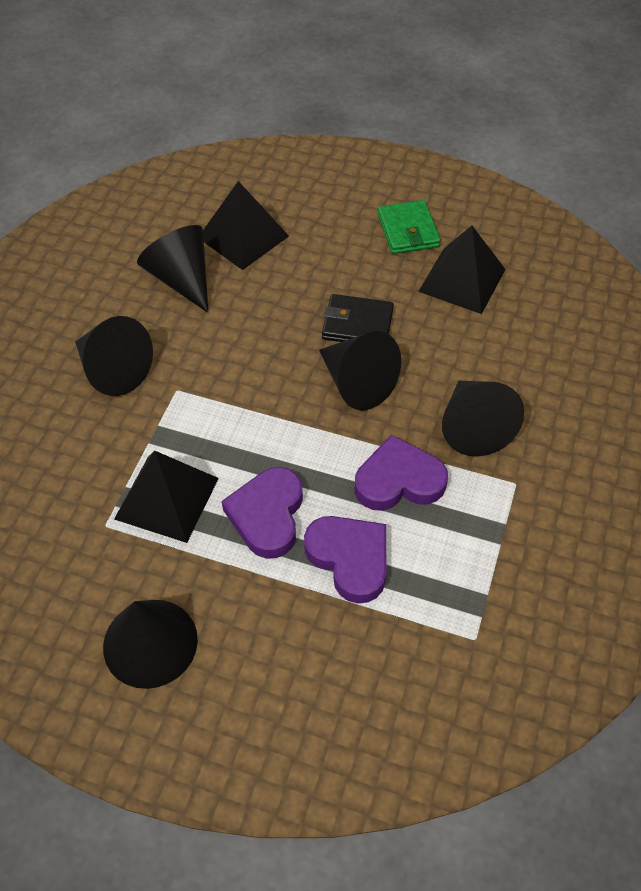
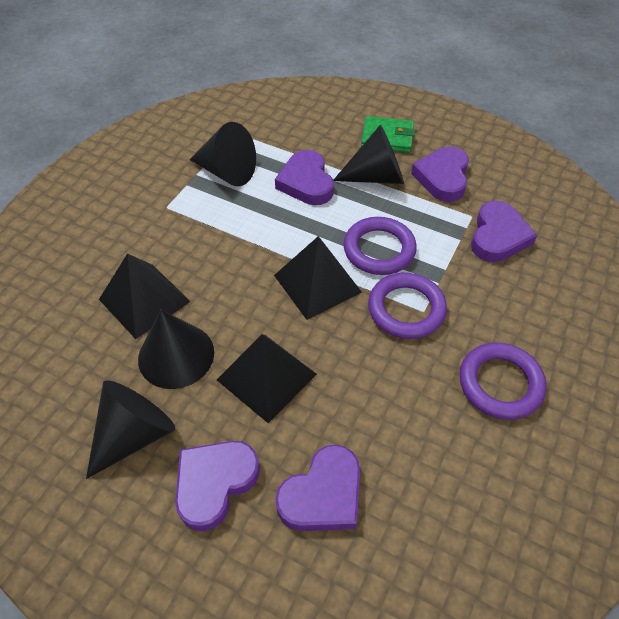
black cone: [75,316,153,396] [103,600,198,689] [137,225,208,313] [319,331,401,410] [442,381,524,457] = 5 -> [86,380,175,479] [138,310,214,389] [189,122,256,186] [333,125,404,184] = 4
black wallet: [322,294,394,342] = 1 -> none = 0
purple heart: [222,467,303,559] [304,516,387,603] [354,435,448,511] = 3 -> [175,441,260,531] [275,150,334,205] [275,445,360,531] [411,147,469,202] [471,201,537,262] = 5
purple ring: none = 0 -> [343,217,417,275] [368,273,447,339] [460,342,547,420] = 3

